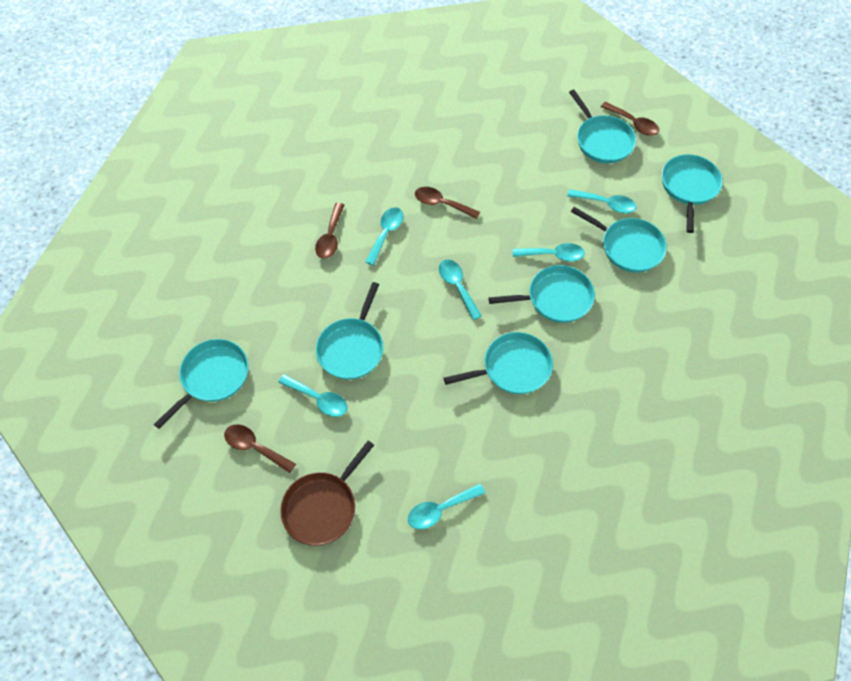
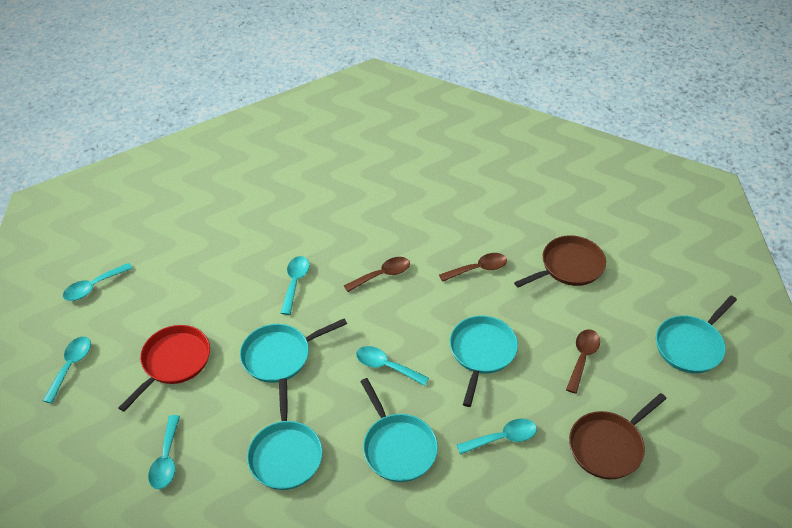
brown pan: [280,441,374,546] = 1 -> [514,235,606,287] [569,393,667,479] = 2
brown spoon: [224,424,296,473] [315,203,344,259] [415,187,480,219] [601,102,659,136] = 4 -> [344,257,410,292] [439,253,507,282] [566,329,600,394] = 3
red pan: none = 0 -> [118,325,210,412] = 1
turquoise pan: [154,339,249,429] [316,282,384,380] [444,332,553,394] [488,265,595,323] [569,89,636,163] [571,207,667,273] [662,154,723,233] = 7 -> [240,319,347,383] [247,378,323,490] [360,378,438,482] [450,316,518,407] [656,295,737,374] = 5

